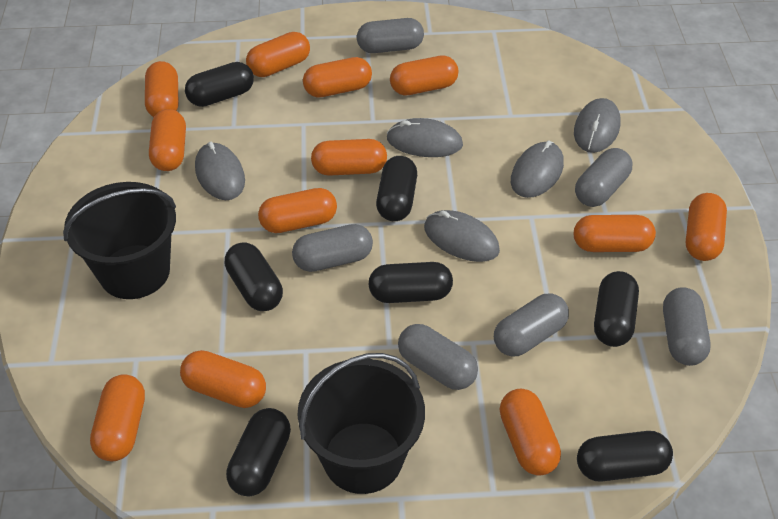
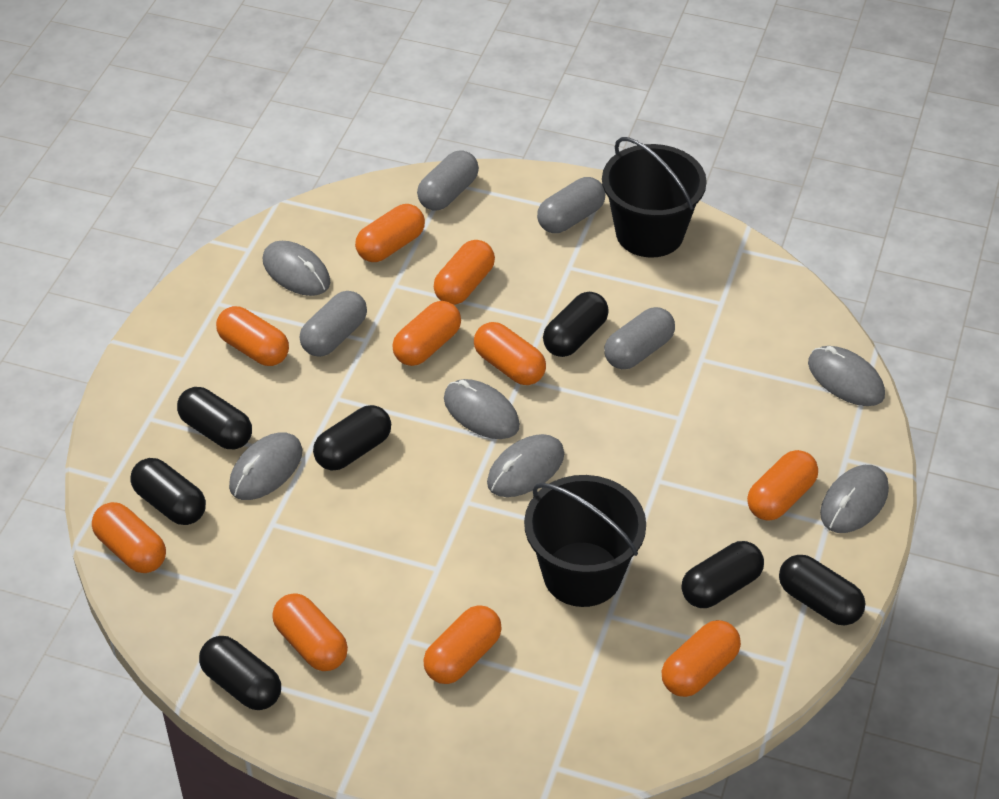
grey capsule: [292,224,373,272] [357,18,424,53] [398,324,478,390] [494,294,569,357] [575,148,633,207] [663,287,711,366] = 6 -> [300,291,367,357] [417,150,479,211] [537,177,605,233] [604,307,675,369] = 4
grey mouse: [195,142,245,200] [386,118,463,157] [424,210,500,262] [511,141,564,198] [574,98,620,153] = 5 -> [229,432,302,500] [263,241,330,296] [444,379,520,439] [487,434,564,497] [808,346,885,406] [820,465,889,533] = 6
orange capsule: [90,374,145,461] [145,61,178,117] [149,109,186,171] [180,350,266,408] [246,32,310,77] [258,188,337,233] [303,57,372,98] [311,139,387,176] [390,55,459,95] [500,389,561,476] [574,215,656,252] [686,193,727,261] = 12 -> [92,502,166,573] [216,306,289,366] [272,593,348,671] [355,204,425,262] [392,301,461,366] [423,605,502,684] [434,240,495,305] [474,322,546,385] [661,620,741,697] [747,450,818,521] = 10

